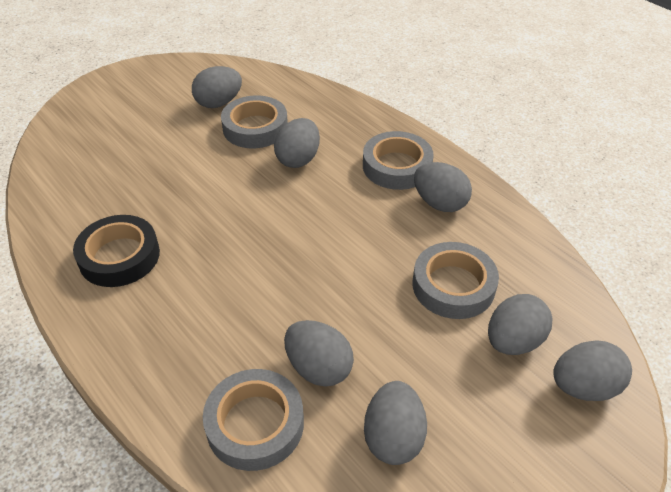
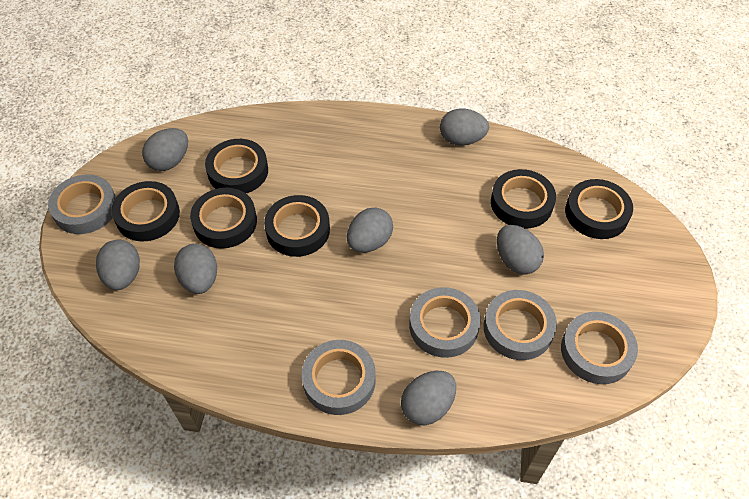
black tape: [73,215,160,287] = 1 -> [111,181,180,242] [190,188,257,249] [205,139,268,193] [264,195,330,257] [491,169,556,229] [565,179,633,239] = 6
grey tape: [203,369,304,471] [221,95,288,148] [363,131,434,190] [413,242,499,319] = 4 -> [48,175,116,234] [302,340,376,415] [409,287,481,358] [483,290,557,360] [561,312,638,384] = 5

